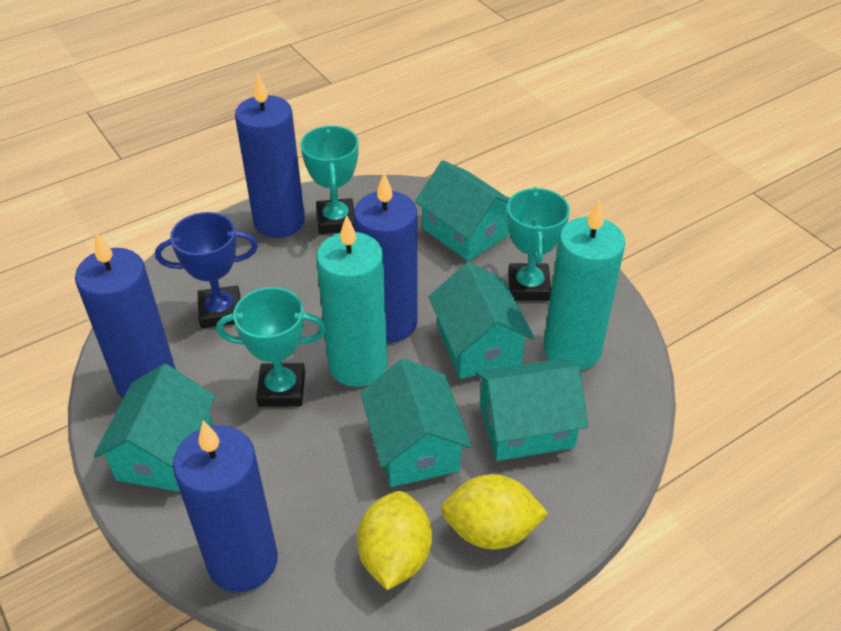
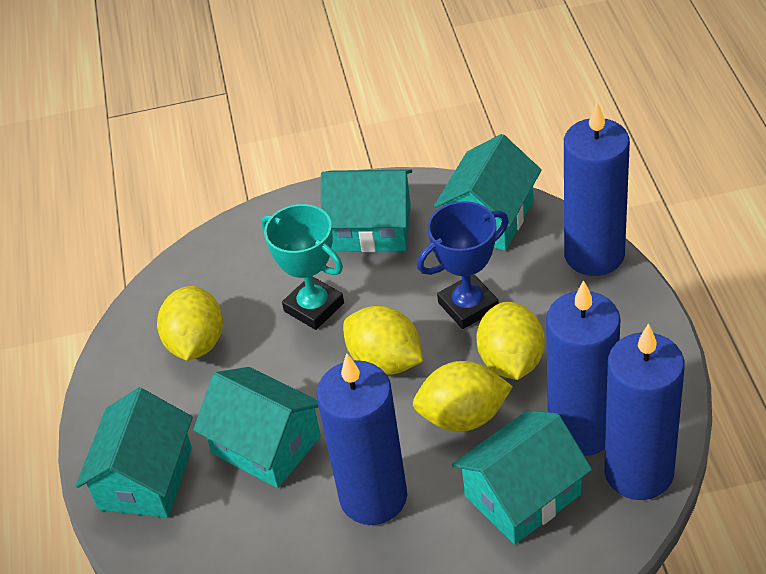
turquoise candle: [316,215,387,387] [543,199,626,370] = 2 -> none = 0
turquoise trophy: [216,287,327,407] [301,126,359,234] [507,187,570,301] = 3 -> [261,204,344,330] = 1
yellow lemon: [357,491,432,590] [441,474,548,549] = 2 -> [157,286,223,361] [343,306,423,375] [413,361,513,432] [476,302,545,380] = 4

